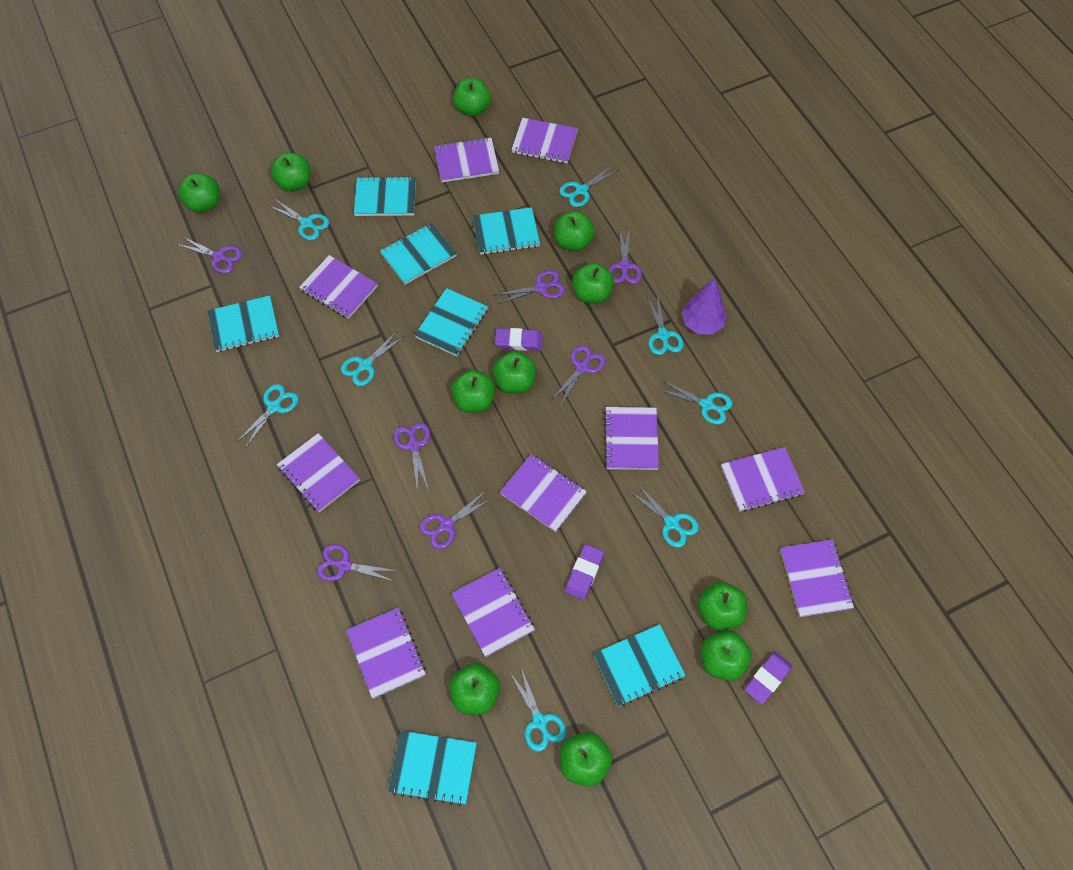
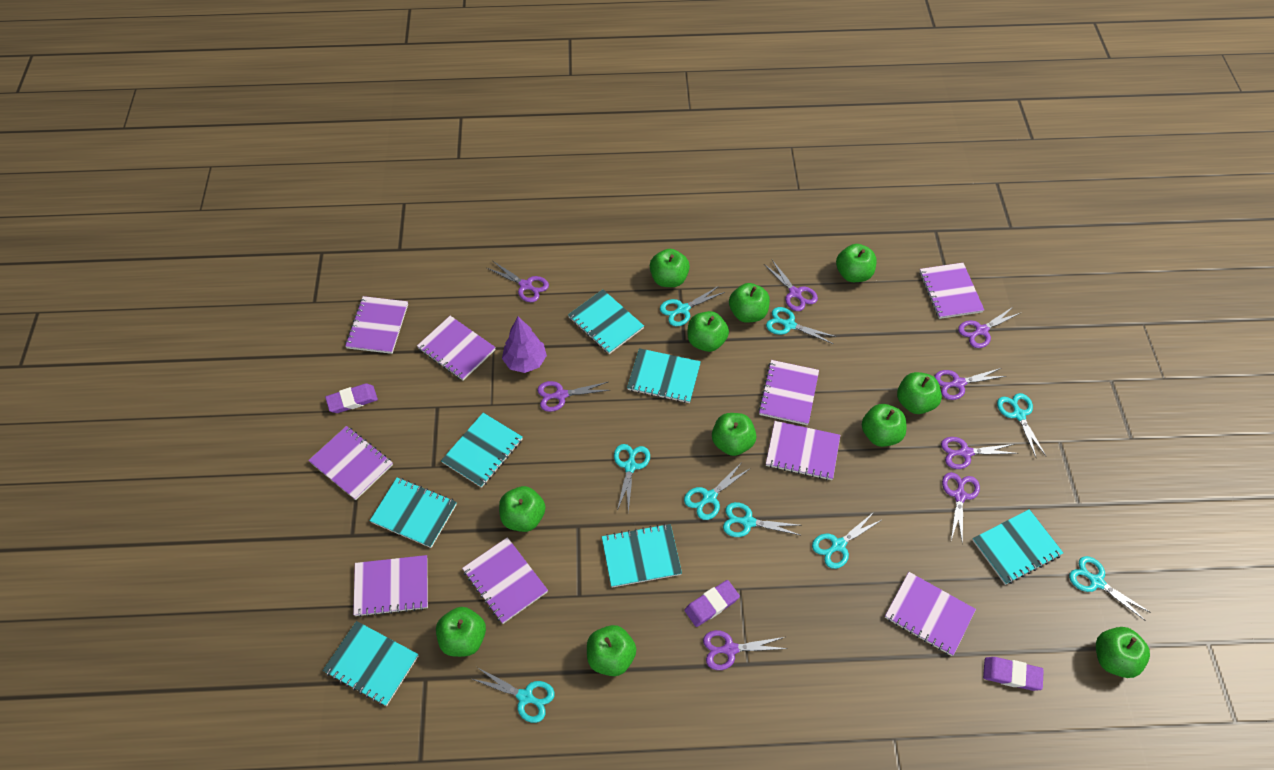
purple notebook: [277,433,360,512] [299,255,378,319] [346,608,426,699] [434,137,499,182] [451,568,535,657] [500,454,587,532] [511,118,578,163] [604,407,659,470] [721,447,805,512] [780,540,854,617] = 10 -> [308,426,393,500] [345,296,408,354] [353,555,428,617] [417,316,496,380] [462,537,548,624] [758,360,819,425] [766,421,840,480] [885,572,976,656] [919,263,984,319] = 9
purple scissors: [176,237,242,274] [317,544,398,582] [394,423,430,493] [420,491,493,549] [496,270,565,304] [552,345,606,406] [608,228,642,284] = 7 -> [487,261,549,302] [537,381,610,412] [703,630,788,670] [764,260,818,311] [934,368,1006,400] [941,437,1018,469] [942,472,980,544] [958,306,1020,348] = 8
turquoise scissors: [237,384,298,447] [268,198,330,240] [341,330,405,386] [510,668,566,752] [559,165,619,207] [629,484,699,548] [647,294,684,355] [658,380,732,425] = 8 -> [472,667,555,723] [614,444,650,513] [660,286,725,327] [684,462,751,520] [723,502,800,537] [766,307,836,344] [812,511,883,569] [997,393,1046,457] [1069,556,1151,621] = 9

